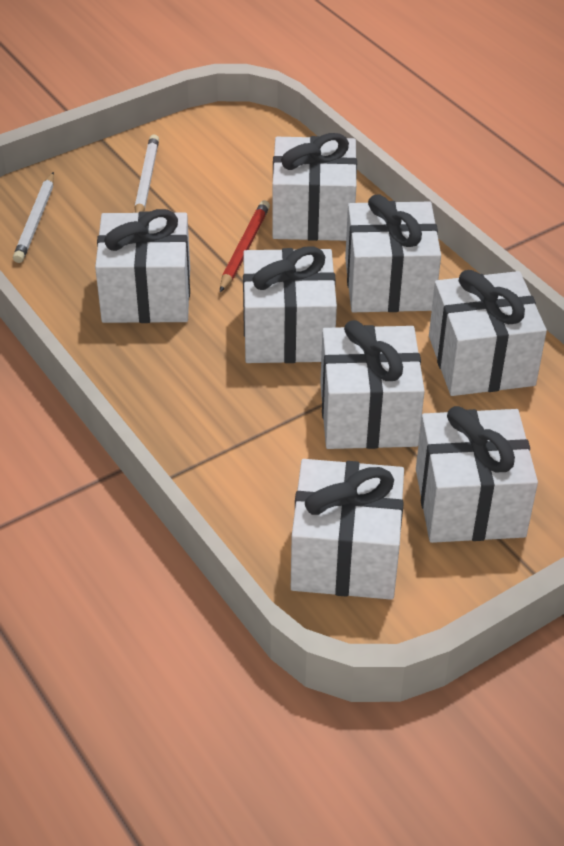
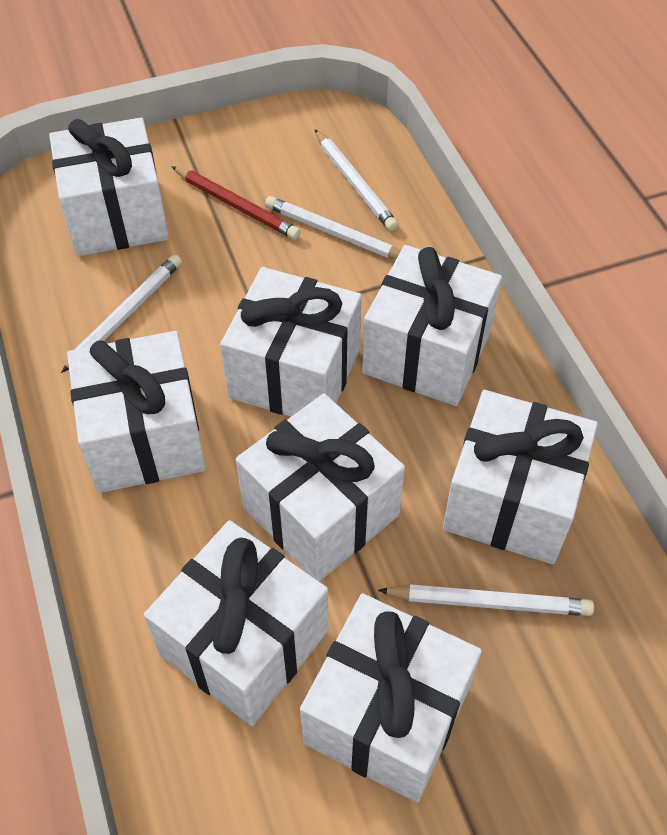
white pencil: [13,172,54,263] [135,135,159,213] = 2 -> [61,255,182,373] [265,196,401,259] [315,130,398,231] [378,584,594,616] = 4

